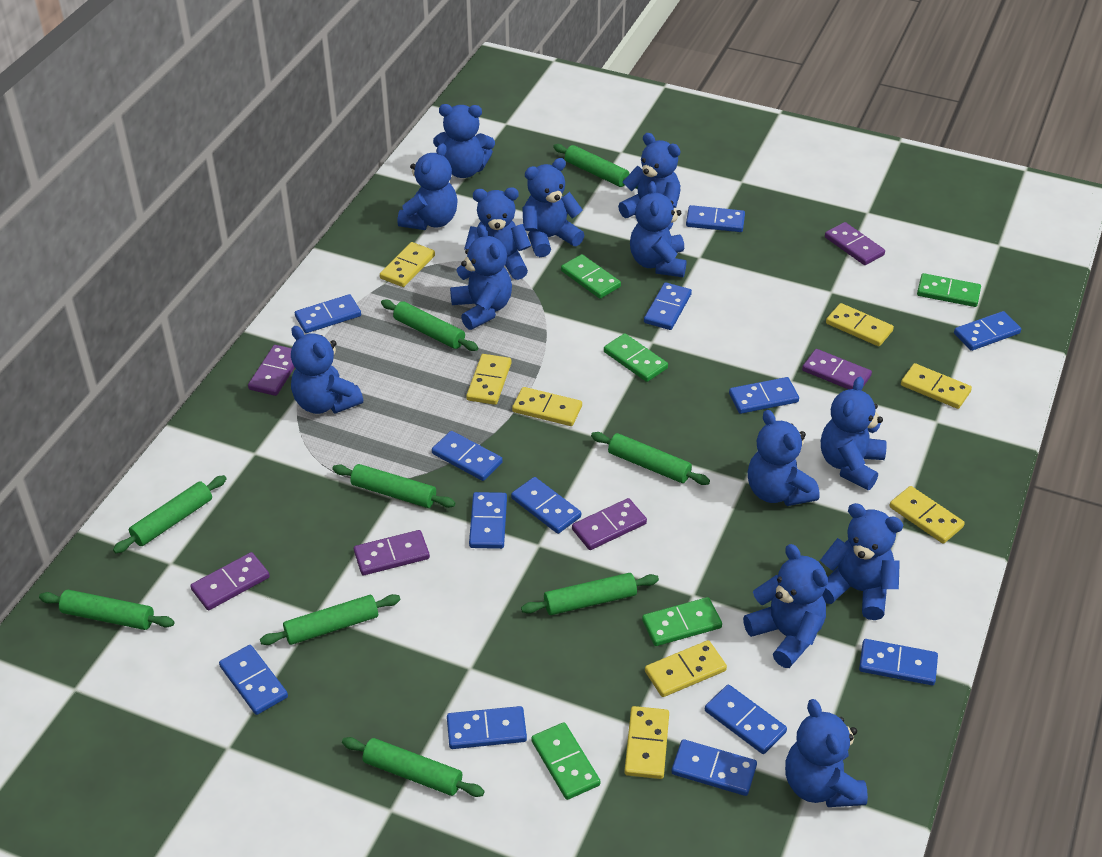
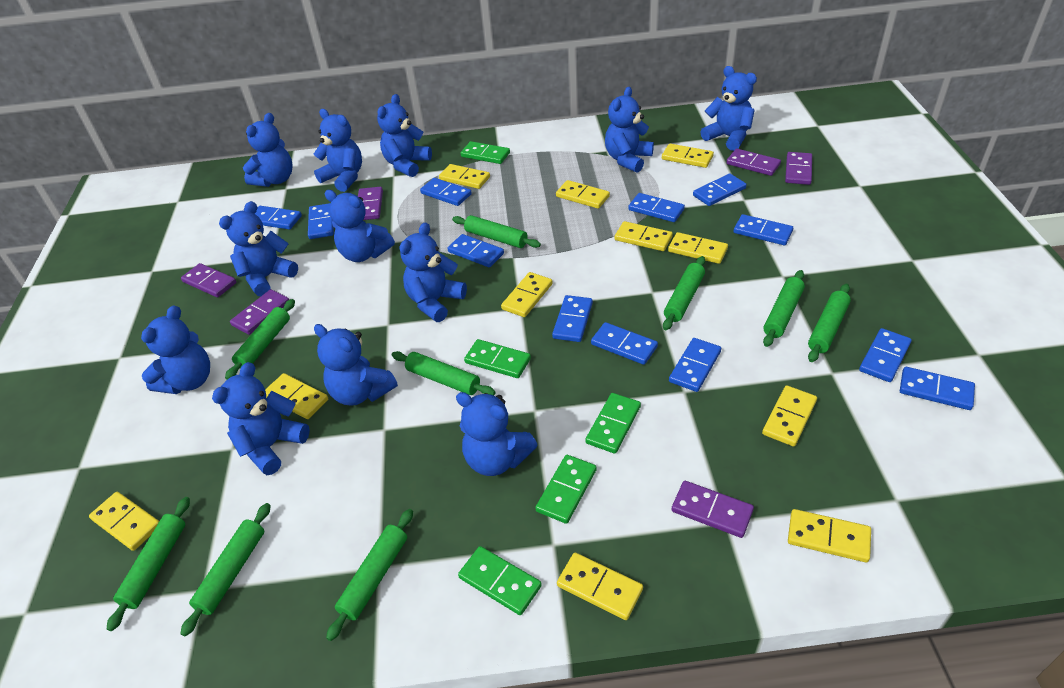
blue domino: [219,645,288,715] [295,294,361,333] [432,431,503,481] [447,706,527,749] [469,492,507,549] [511,477,581,534] [644,282,692,330] [671,739,757,796] [686,205,745,232] [705,685,787,754] [729,377,799,414] [859,639,938,685] [954,311,1021,351] = 13 -> [255,206,302,230] [308,203,334,239] [420,178,472,206] [447,234,504,267] [552,295,593,342] [591,322,658,365] [628,193,685,222] [669,338,721,392] [693,173,746,206] [734,214,793,245] [859,328,912,382] [900,367,975,410] = 12
blue teddy bear: [291,326,363,414] [397,143,458,230] [433,104,495,178] [450,225,512,330] [464,187,531,280] [522,158,584,257] [618,133,681,218] [630,181,687,277] [743,544,828,668] [748,410,820,506] [785,699,868,807] [820,503,903,620] [821,377,887,490] = 13 -> [141,306,210,394] [212,362,310,475] [219,201,298,296] [243,113,292,187] [314,109,362,192] [314,324,398,406] [325,190,395,262] [377,94,432,177] [400,222,467,322] [456,392,538,476] [605,87,654,173] [700,66,757,151] = 12
yellow domino: [380,242,435,287] [466,354,511,405] [512,387,582,426] [624,706,669,779] [645,640,727,697] [826,303,894,346] [889,486,965,544] [901,363,972,409] = 8 -> [89,492,159,551] [265,373,328,419] [439,164,490,189] [501,272,553,317] [556,180,610,209] [557,553,643,620] [615,221,673,251] [662,144,714,168] [668,232,728,264] [762,385,817,447] [788,509,871,562] = 11

